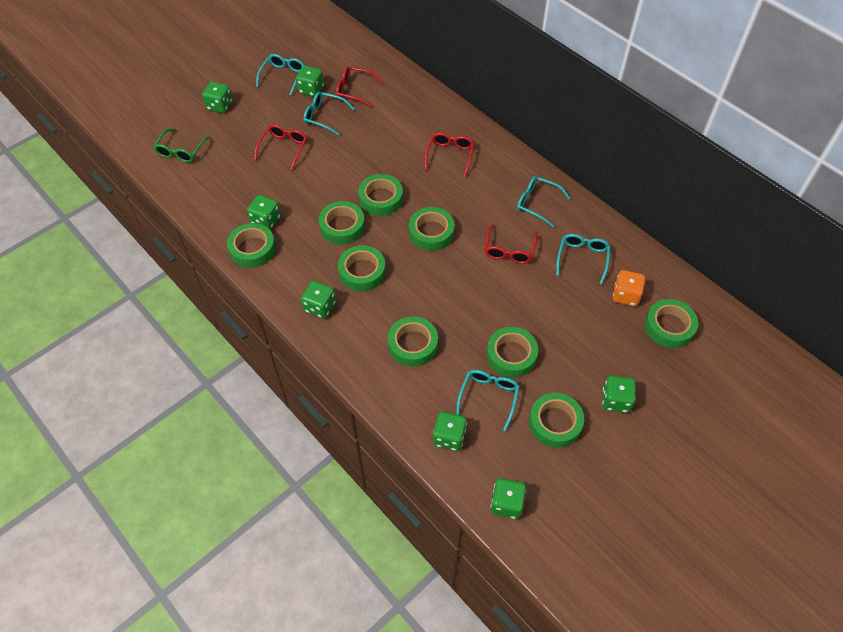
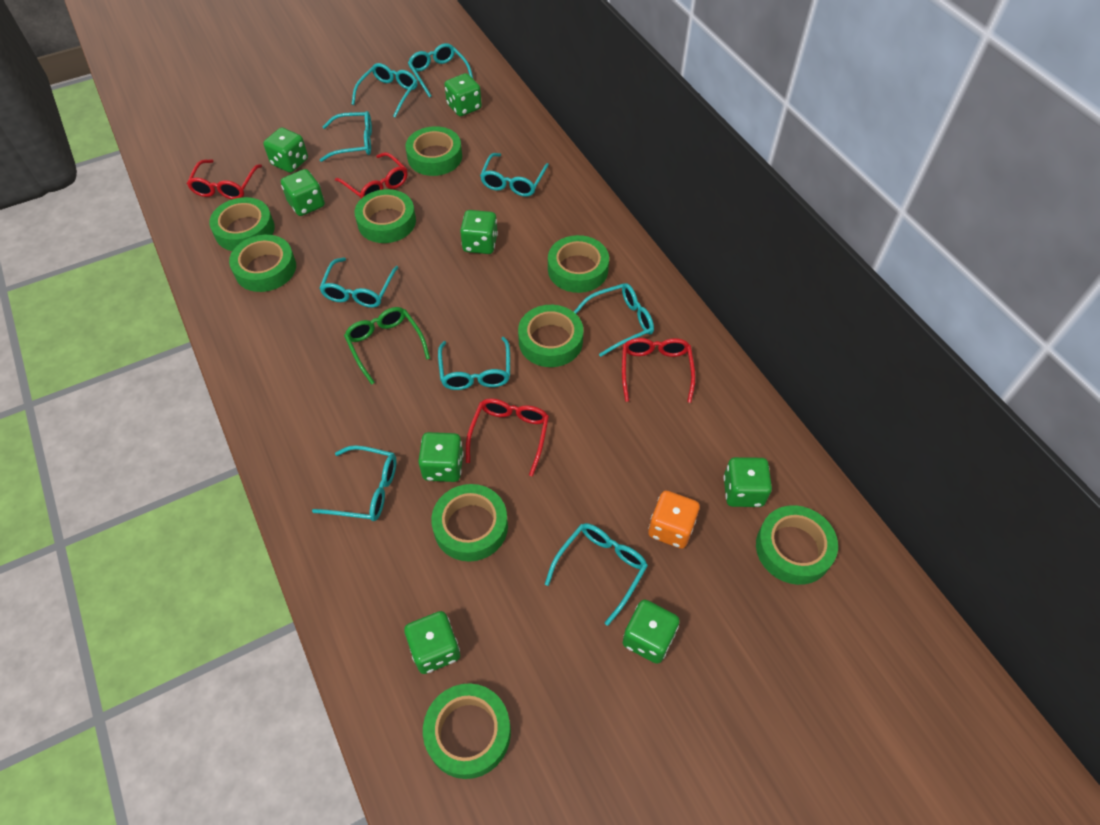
green dice: [202,82,233,113] [247,195,281,230] [296,65,324,97] [301,281,336,319] [433,412,467,451] [490,478,526,519] [602,376,636,413] = 7 -> [263,127,308,173] [281,169,325,216] [404,611,460,674] [418,432,464,482] [444,73,482,116] [460,210,498,254] [623,600,680,664] [723,457,772,507] = 8
turquoise glasses: [256,54,305,95] [304,92,354,136] [456,370,520,431] [517,176,570,227] [556,234,610,285] = 5 -> [312,445,396,521] [319,257,399,308] [320,111,372,162] [351,63,417,118] [408,43,473,98] [438,337,510,390] [480,153,549,197] [545,523,648,626] [574,283,654,357] = 9

